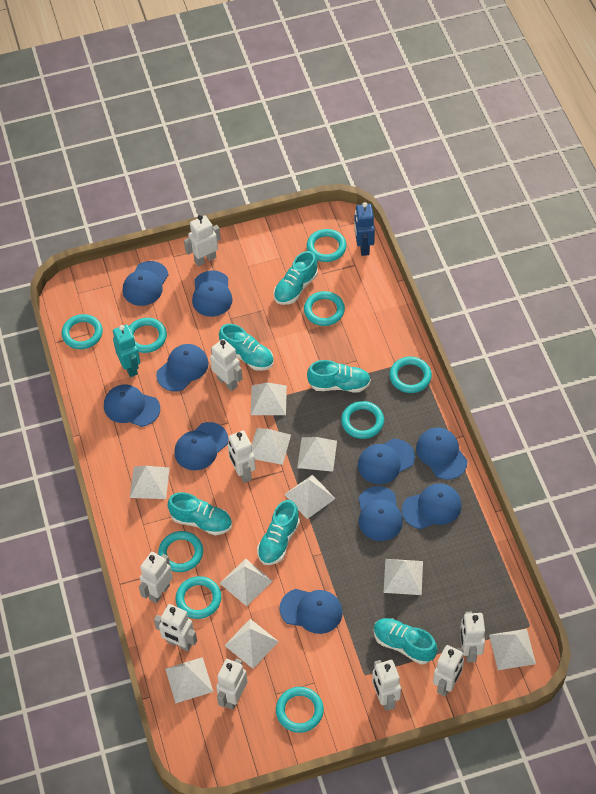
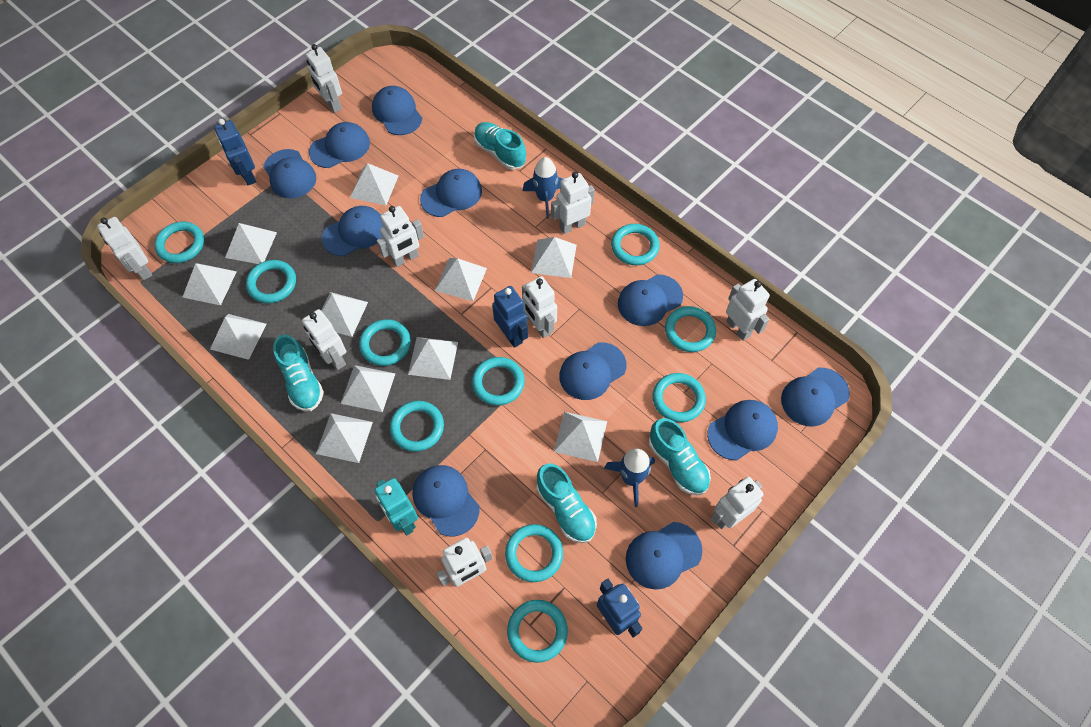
blue cap: [104,384,160,427] [123,261,168,306] [156,344,209,391] [174,422,229,470] [192,271,233,317] [279,589,343,634] [358,439,415,484] [359,486,403,541] [402,484,462,529] [416,428,468,480] = 10 -> [263,149,316,198] [309,122,370,168] [322,206,383,256] [372,86,422,135] [413,465,479,537] [420,169,482,217] [559,342,626,400] [618,274,683,326] [626,522,702,590] [707,400,778,460] [781,368,850,427] = 11
blue robot: [354,202,375,256] = 1 -> [214,119,256,186] [492,286,528,348] [597,579,643,638] = 3
blue rocket: none = 0 -> [523,157,563,219] [604,449,655,507] = 2
turquoise ring: [61,314,103,349] [129,318,167,353] [158,531,203,572] [176,576,221,619] [276,687,324,733] [304,291,345,326] [307,229,347,262] [341,401,384,439] [389,357,432,393] = 9 -> [154,222,204,263] [246,260,296,303] [359,319,411,366] [390,401,444,452] [472,357,525,406] [505,524,563,582] [507,600,568,663] [611,224,660,265] [653,373,706,422] [665,306,716,352] = 10
turquoise shoe: [168,492,232,535] [219,324,274,371] [257,500,300,565] [274,251,318,305] [307,360,371,392] [374,618,437,664] = 6 -> [273,334,324,411] [474,122,526,170] [536,463,597,543] [649,418,711,495] = 4
white pyramid: [130,466,169,499] [165,657,213,704] [220,558,272,606] [224,619,279,669] [251,382,287,415] [252,428,291,465] [284,474,335,519] [297,437,337,472] [383,559,423,595] [489,629,536,670] = 10 -> [183,263,237,305] [210,314,266,360] [225,223,277,264] [316,413,373,463] [321,292,368,337] [341,365,396,412] [350,163,398,205] [408,337,458,380] [435,258,487,301] [531,237,577,278] [554,412,607,462] = 11

